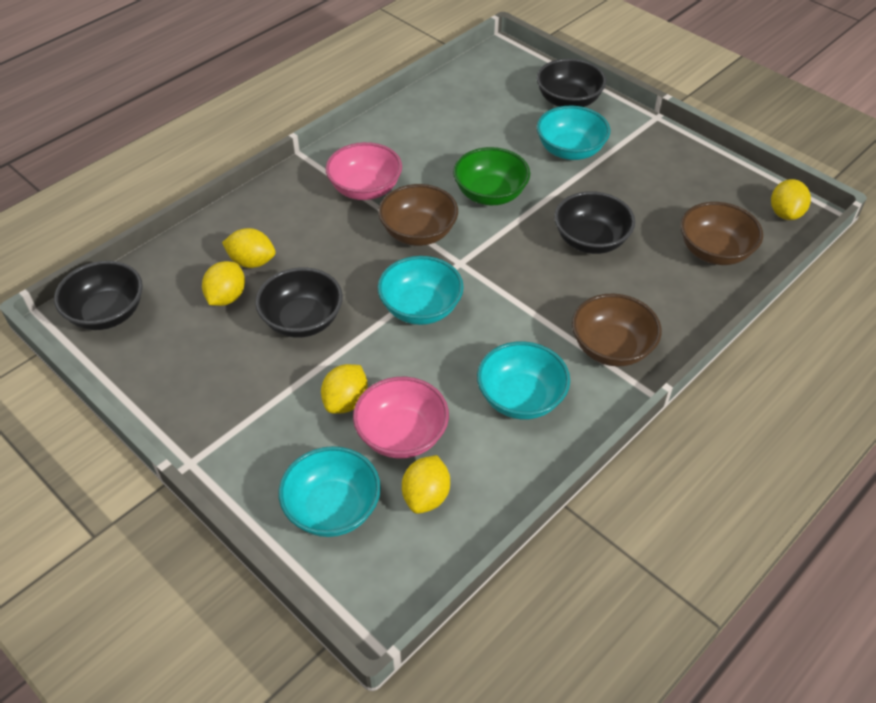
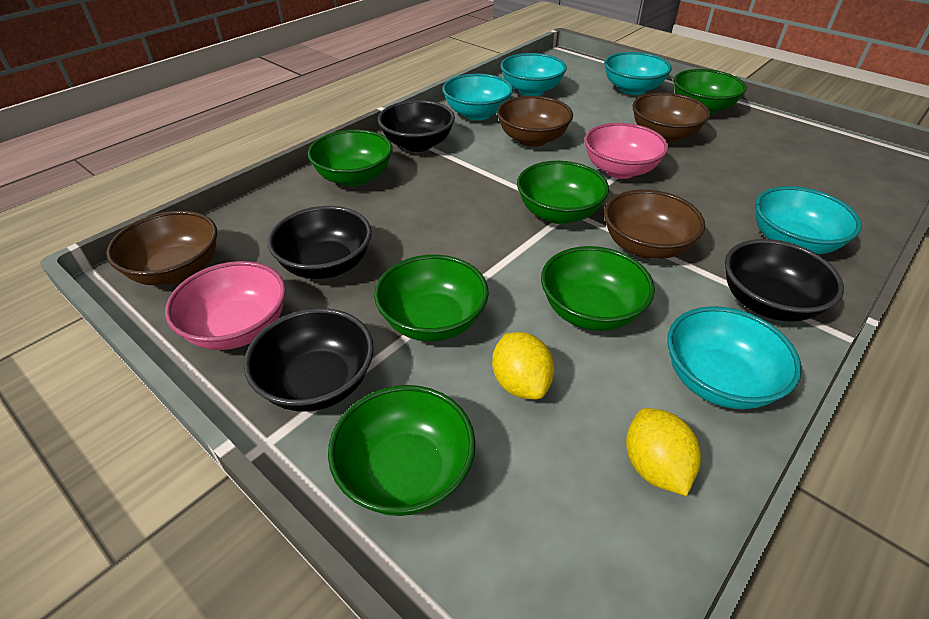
brown bowl: [378,184,458,246] [572,294,662,367] [680,202,763,265] = 3 -> [106,211,217,285] [497,96,573,147] [604,190,705,259] [632,92,710,143] = 4
green bowl: [453,147,530,205] = 1 -> [308,129,392,187] [328,385,476,516] [374,255,489,342] [517,161,609,224] [541,246,655,331] [673,69,747,115] = 6
turquoise bowl: [279,446,381,537] [377,256,464,325] [477,341,570,420] [537,106,610,160] = 4 -> [442,74,513,121] [500,53,567,96] [604,52,672,95] [667,306,802,409] [755,186,862,254] = 5
yellow lemon: [202,261,245,306] [222,228,276,268] [321,364,368,414] [402,455,450,514] [771,179,811,220] = 5 -> [492,332,554,399] [626,408,701,496] = 2

